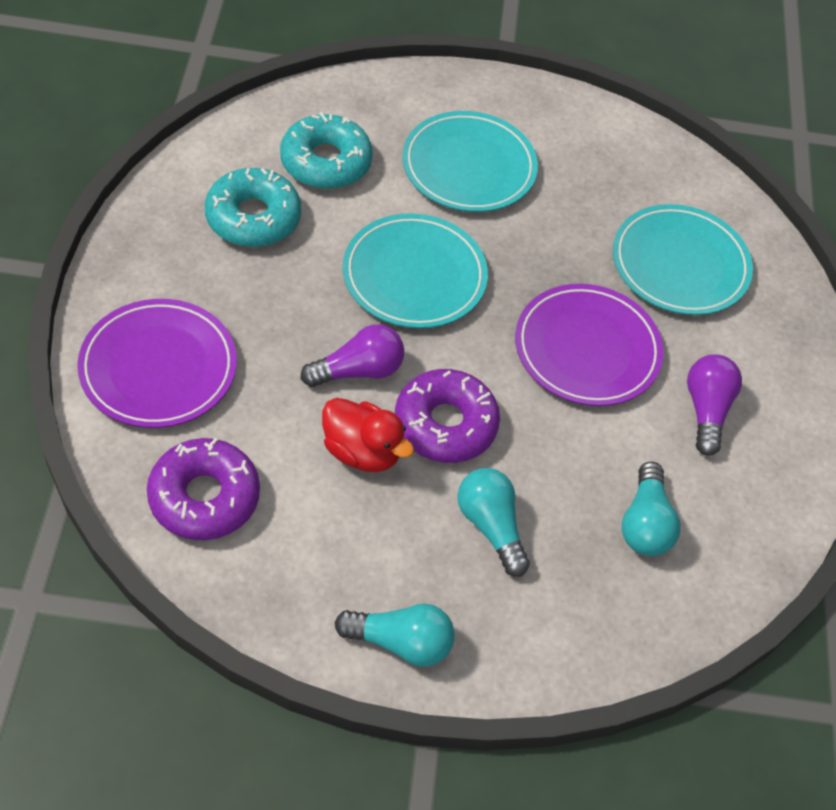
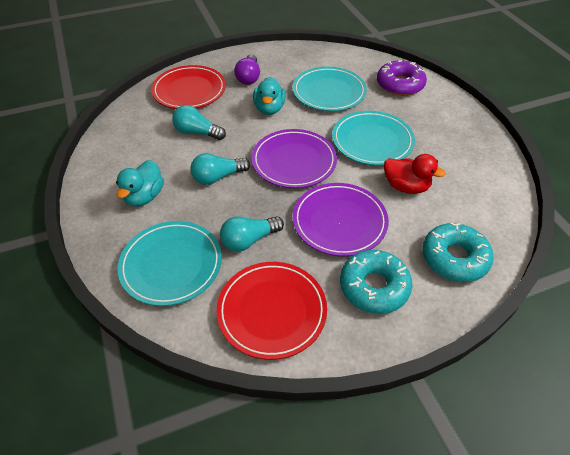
purple donut: [147,438,260,540] [395,369,500,463] = 2 -> [377,60,427,96] = 1
purple light bulb: [300,324,404,387] [687,354,742,456] = 2 -> [234,54,260,85] = 1
red plate: none = 0 -> [151,65,226,109] [216,262,327,360] = 2
turquoise duck: none = 0 -> [116,160,164,206] [253,77,286,115] = 2

